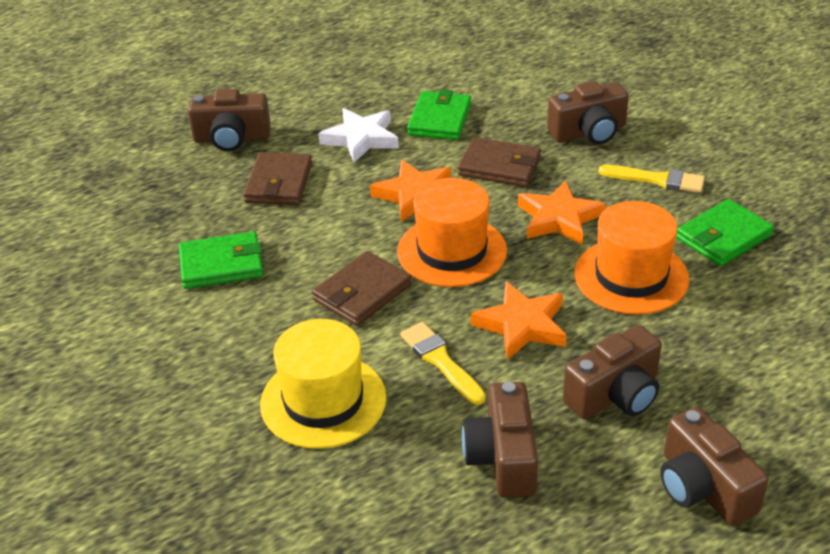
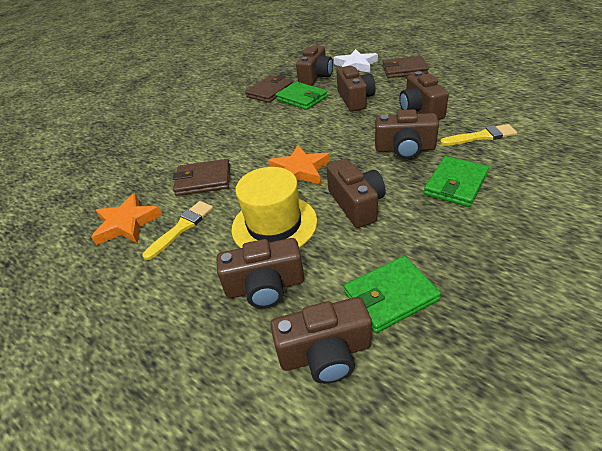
brown camera: [188,89,271,151] [462,382,538,498] [547,81,629,144] [563,325,662,419] [660,407,769,526] = 5 -> [217,238,304,308] [271,297,372,384] [296,46,333,86] [326,158,386,228] [337,66,375,111] [375,109,439,159] [399,71,449,120] = 7
orange hat: [397,178,507,287] [574,201,689,315] = 2 -> none = 0
orange star: [370,160,451,222] [471,282,567,360] [518,180,606,245] = 3 -> [91,193,162,245] [268,145,330,185] = 2

